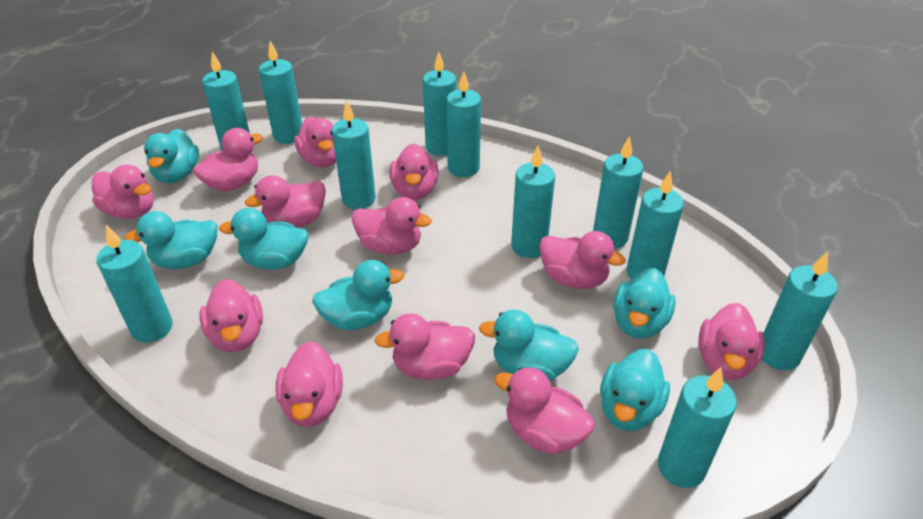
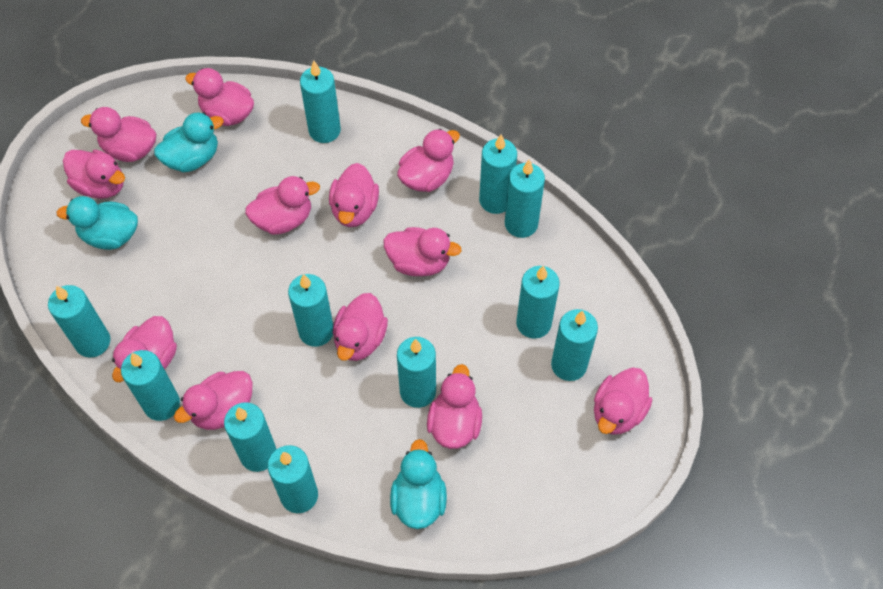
turquoise duck: [124,211,217,269] [144,129,199,183] [219,208,308,270] [312,260,404,330] [479,310,579,381] [600,349,670,431] [613,268,676,339] = 7 -> [56,196,138,250] [154,112,224,172] [390,439,447,529] = 3

